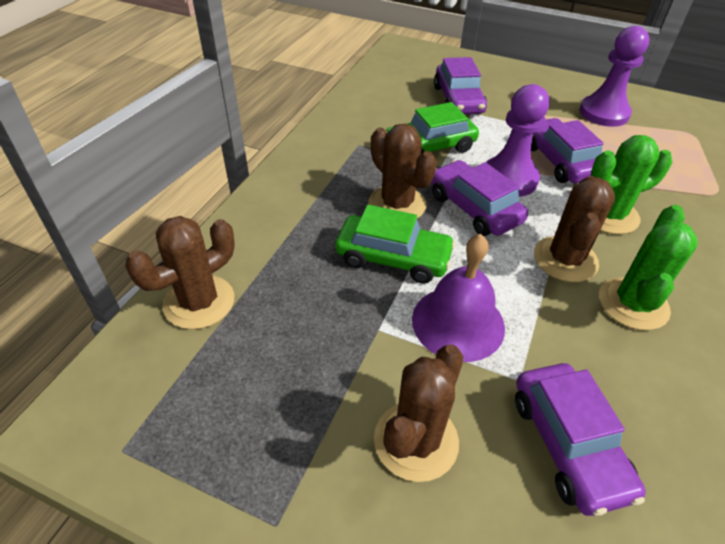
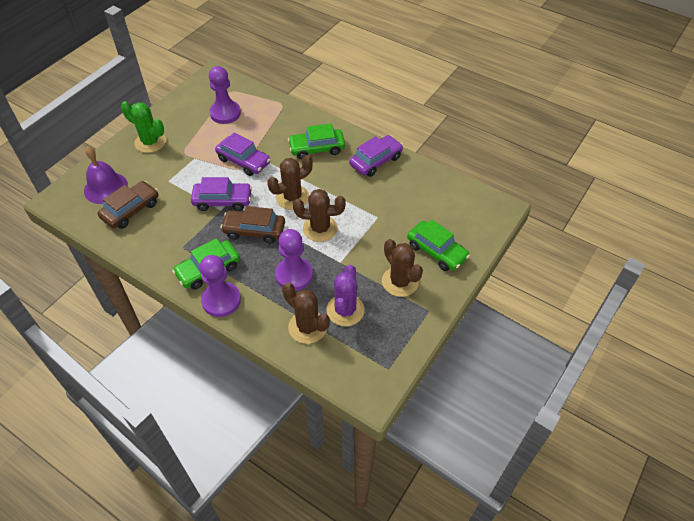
brown car: none = 0 -> [98,181,158,229] [221,206,285,244] = 2
green cactus: [591,135,672,234] [599,205,698,330] = 2 -> [121,101,166,153] = 1
green car: [335,205,456,284] [386,102,479,154] = 2 -> [172,238,240,290] [288,124,345,159] [407,219,470,271] = 3
purple cactus: none = 0 -> [326,265,365,326] = 1
purple car: [431,160,528,236] [434,57,487,114] [515,363,646,516] [531,118,604,183] = 4 -> [191,177,252,211] [215,133,270,176] [349,135,403,177] = 3
purple pawn: [486,84,550,197] [580,26,649,127] = 2 -> [200,255,241,317] [209,66,241,124] [275,229,313,291] = 3

